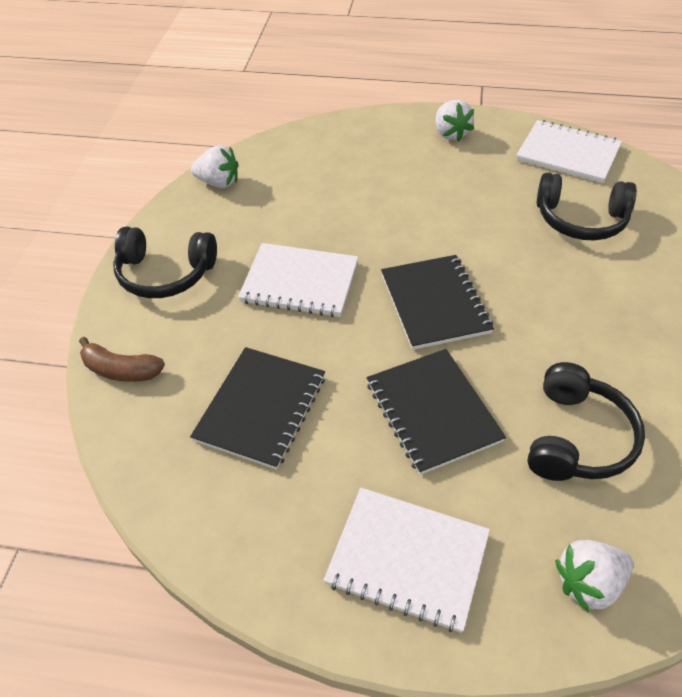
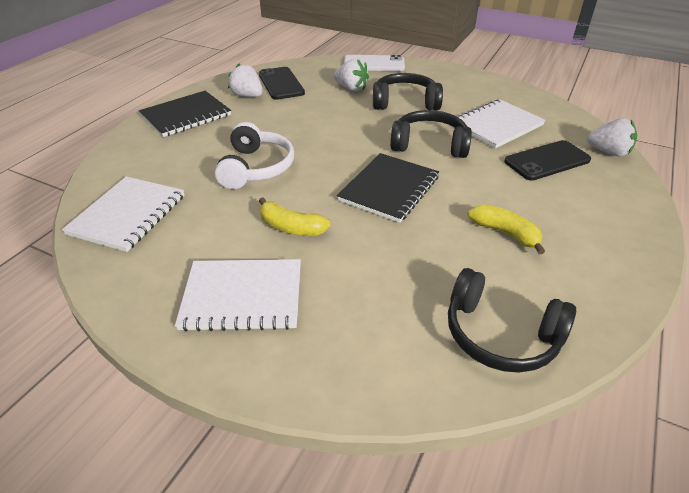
black notebook: [190,347,325,470] [367,349,506,475] [381,255,494,350] = 3 -> [139,91,231,137] [337,153,439,223] = 2
black phone: none = 0 -> [259,67,305,100] [504,140,591,181] = 2
brown banana: [79,337,165,382] = 1 -> none = 0
white headphones: none = 0 -> [215,122,294,189] = 1
white phone: none = 0 -> [344,55,405,71] = 1
yellow banana: none = 0 -> [259,197,330,236] [467,204,545,254] = 2

